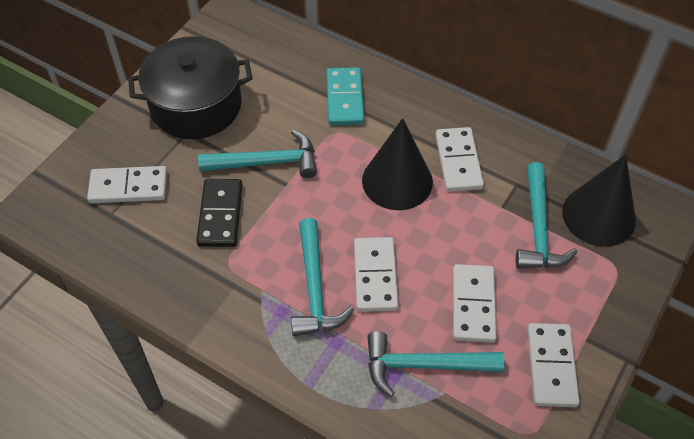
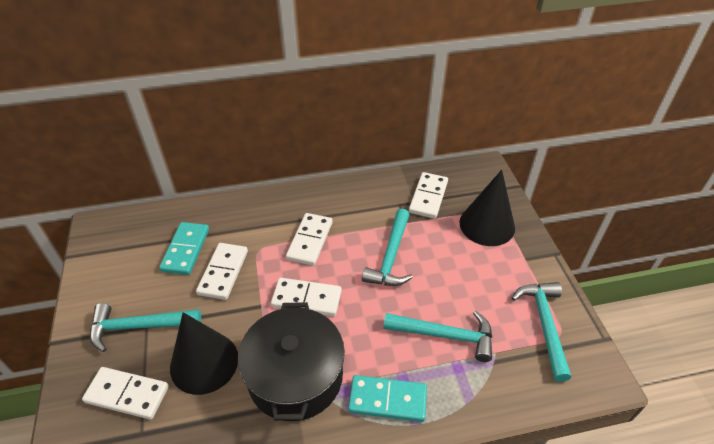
black domino: [196,179,243,247] = 1 -> none = 0
turquoise domino: [327,67,364,125] = 1 -> [159,222,209,275] [348,375,427,422] = 2

